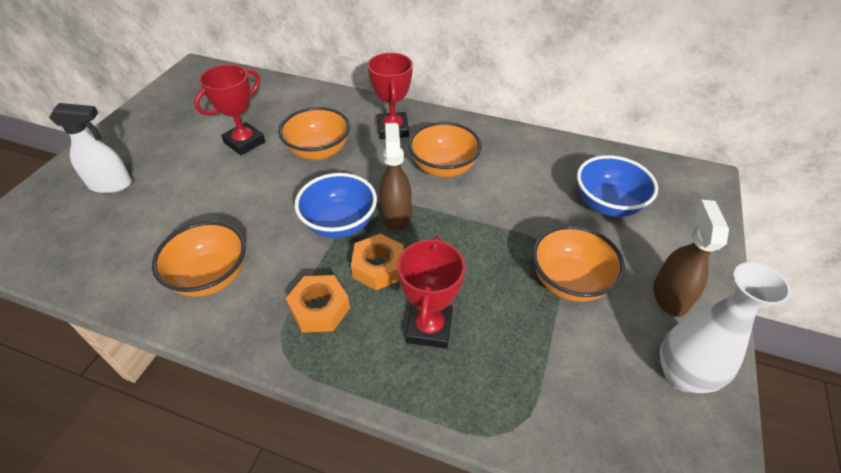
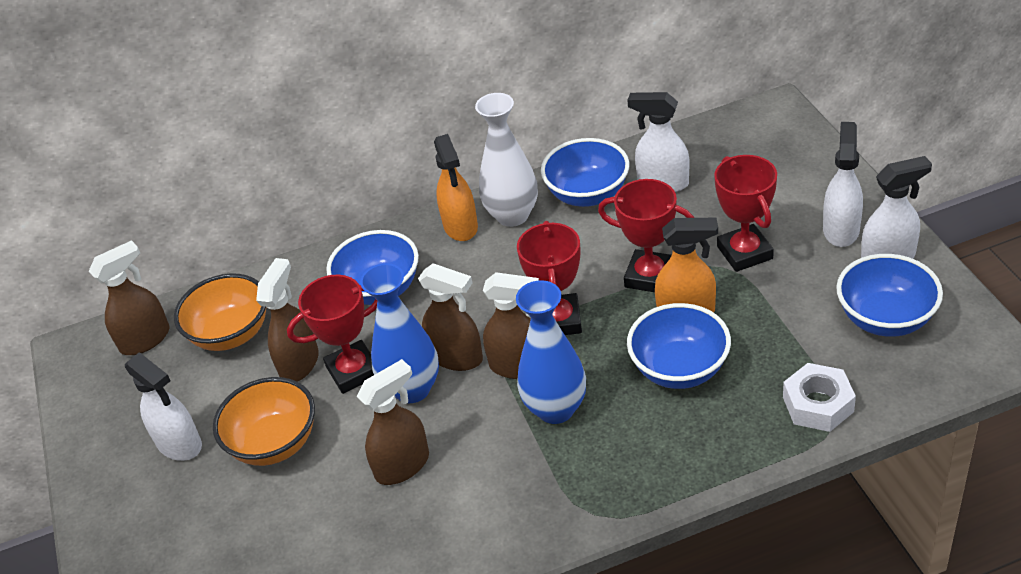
blue bowl: [295,173,377,238] [577,155,658,217] = 2 -> [326,230,419,305] [541,138,629,207] [627,303,731,389] [836,254,943,337] = 4
blue vase: none = 0 -> [360,263,439,403] [516,280,586,424] = 2
brown spray bottle: [379,123,412,231] [653,200,729,317] = 2 -> [89,240,169,355] [256,258,319,382] [356,359,429,485] [418,263,483,371] [483,272,539,379] = 5
orange bowl: [152,221,246,297] [279,107,350,160] [408,122,482,177] [532,225,625,302] = 4 -> [174,273,266,351] [213,377,315,466] = 2
orange nut: [286,275,350,333] [351,233,404,290] = 2 -> none = 0
orange spray bottle: none = 0 -> [434,134,478,241] [655,218,718,313] = 2
red trophy: [194,64,265,155] [367,53,413,139] [397,236,465,348] = 3 -> [287,275,377,394] [517,221,582,335] [598,179,694,292] [714,155,777,272] = 4
white nut: none = 0 -> [783,363,856,432] = 1
white spray bottle: [49,103,132,193] = 1 -> [125,352,202,461] [627,92,689,192] [823,122,863,247] [861,156,932,259] = 4

